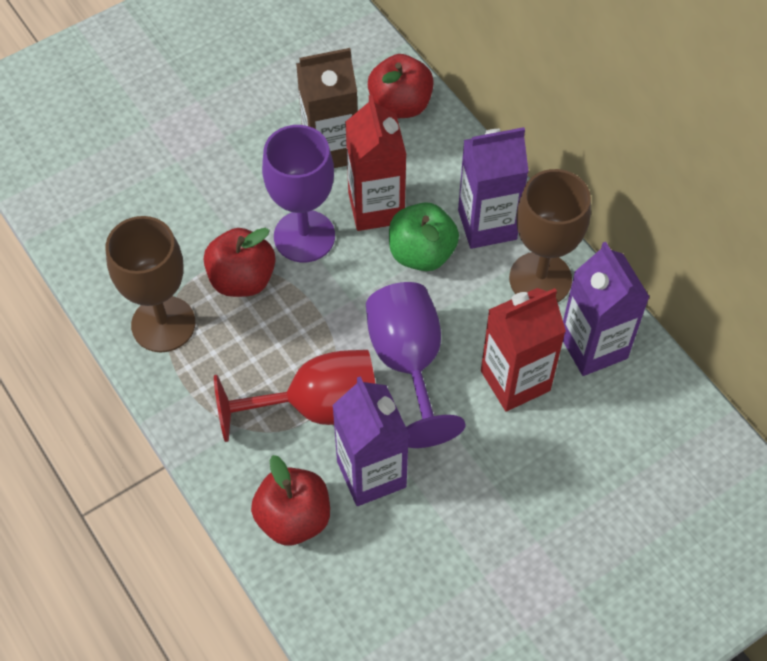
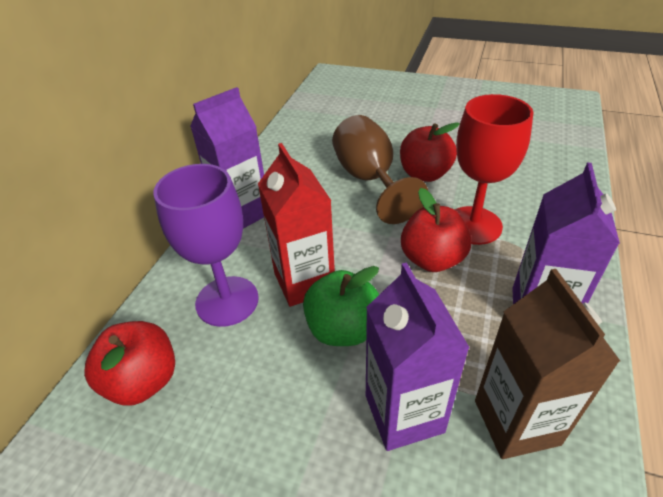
brown goblet: [106,216,195,352] [509,169,591,303] = 2 -> [332,115,428,224] = 1
purple goblet: [262,125,335,262] [366,282,466,448] = 2 -> [153,164,259,327] = 1
red carton: [345,95,407,231] [481,288,566,412] = 2 -> [258,143,335,307] = 1

